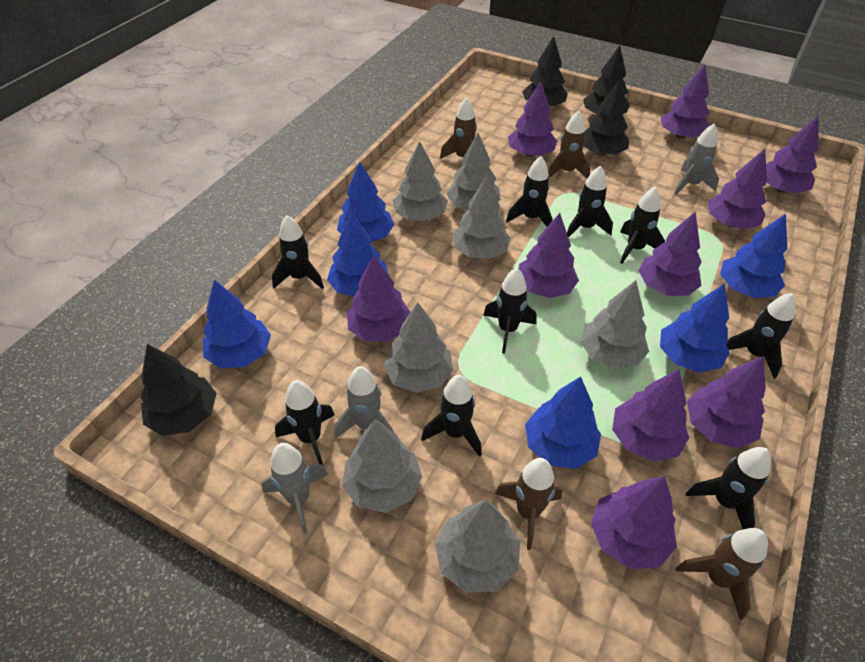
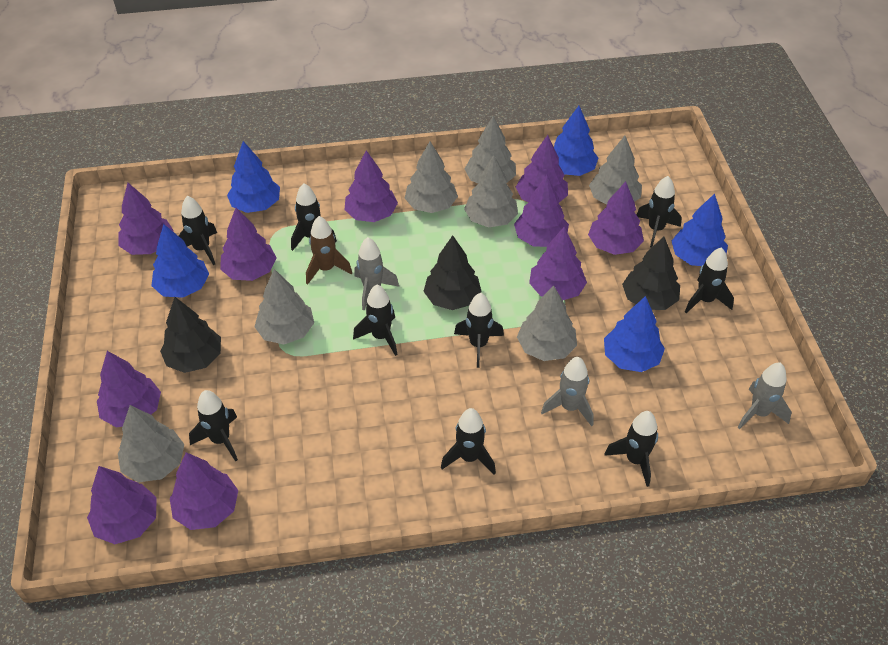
black tree: [140,344,217,436] [522,36,568,106] [583,45,630,114] [584,80,629,156] = 4 -> [160,297,221,373] [423,235,482,310] [622,237,680,310] = 3
blue tree: [203,280,271,369] [327,212,389,297] [337,161,394,242] [525,376,601,469] [660,283,730,373] [720,213,787,298] = 6 -> [151,224,209,298] [227,141,280,213] [554,106,598,176] [604,296,665,372] [672,193,728,266] = 5
brown rocket: [440,97,477,159] [495,458,562,550] [548,111,591,179] [676,528,768,620] = 4 -> [306,216,352,285] = 1

